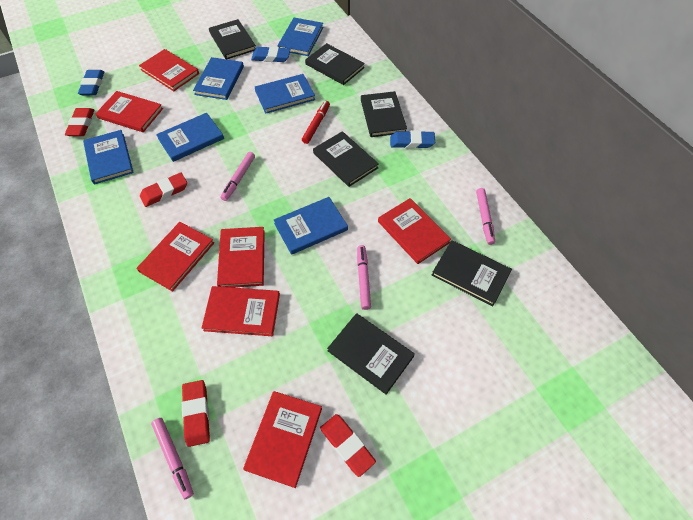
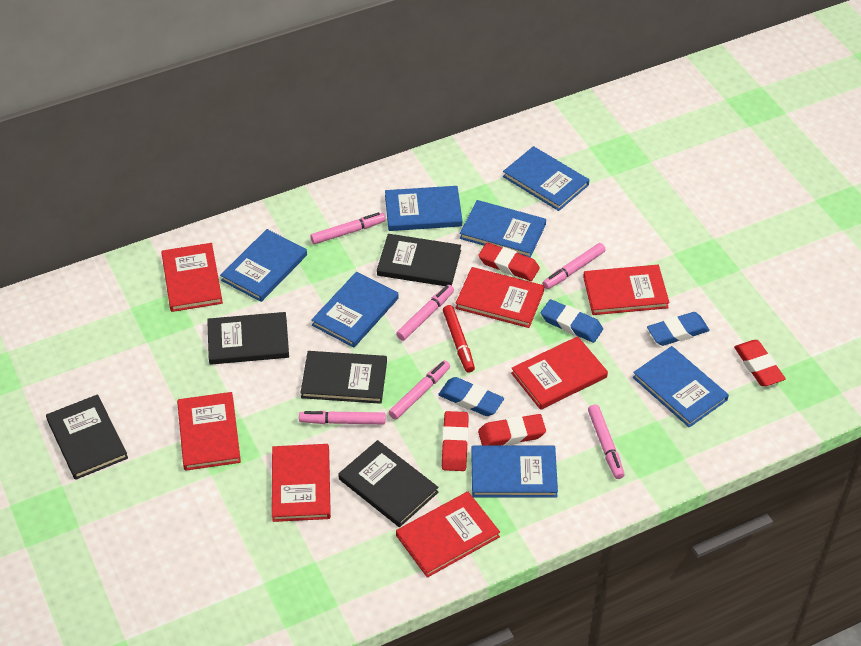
black book: [209,19,256,59] [305,43,365,85] [313,131,379,187] [327,313,415,394] [361,91,407,137] [432,240,512,306] = 6 -> [46,394,128,480] [207,312,289,365] [300,351,387,404] [338,440,439,527] [377,234,461,286] = 5
blue book: [83,130,134,185] [156,113,224,162] [193,57,244,100] [255,74,315,114] [274,197,348,255] [277,18,323,56] = 6 -> [220,229,307,302] [311,272,399,348] [385,186,462,231] [460,200,546,258] [471,445,558,498] [503,146,589,211] [633,346,729,428] = 7
pink marker: [151,418,194,499] [221,152,255,201] [357,245,371,310] [476,188,495,245] = 4 -> [299,411,386,424] [310,212,386,244] [389,360,450,420] [396,285,454,341] [542,243,606,289] [588,404,624,479] = 6

